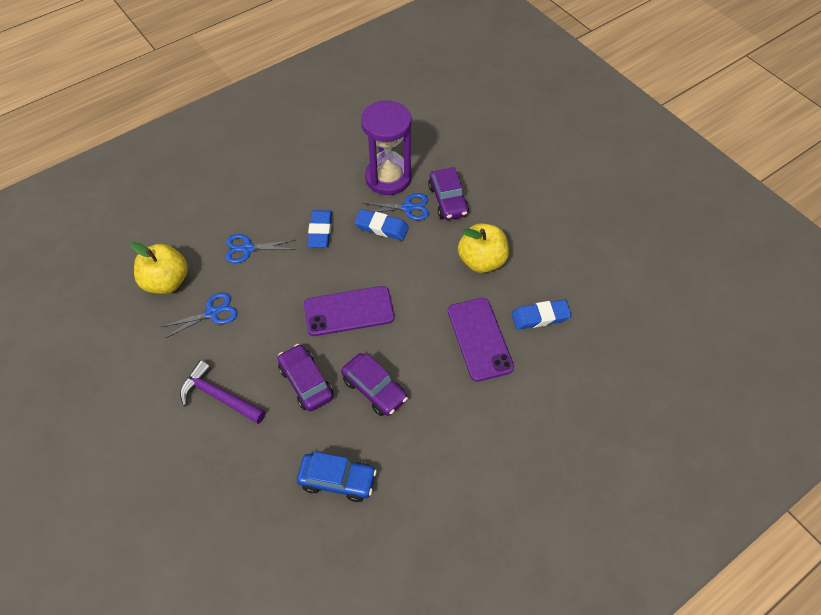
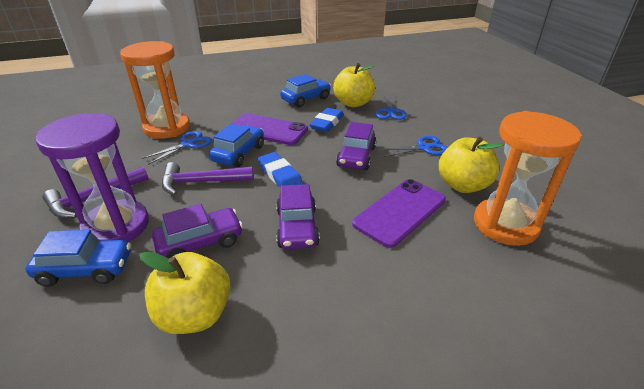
blue car: [297,452,377,502] = 1 -> [25,230,131,287] [209,124,264,167] [280,74,331,107] = 3
blue eraser: [307,210,332,247] [355,209,409,240] [512,300,572,329] = 3 -> [258,152,303,188] [309,108,344,132] = 2
orange hourglass: none = 0 -> [120,41,190,139] [474,111,582,246] = 2
purple hammer: [180,360,266,424] = 1 -> [42,167,149,219] [162,162,253,195] = 2
yellow apple: [130,242,188,294] [458,223,509,273] = 2 -> [139,252,231,334] [333,63,375,107] [439,137,504,193] = 3

